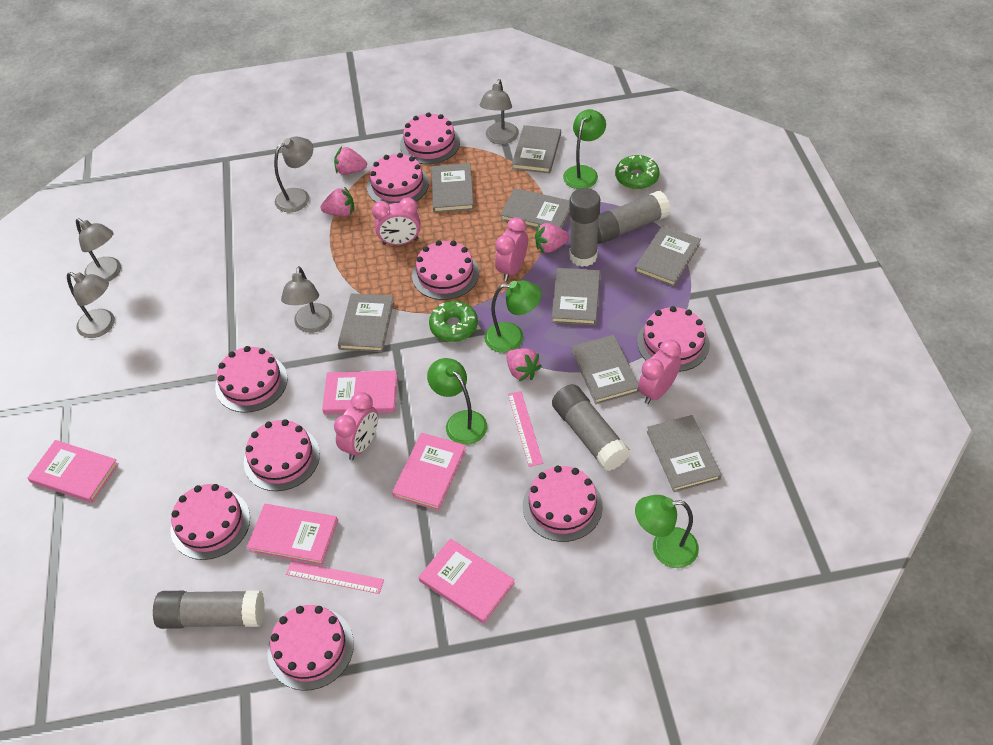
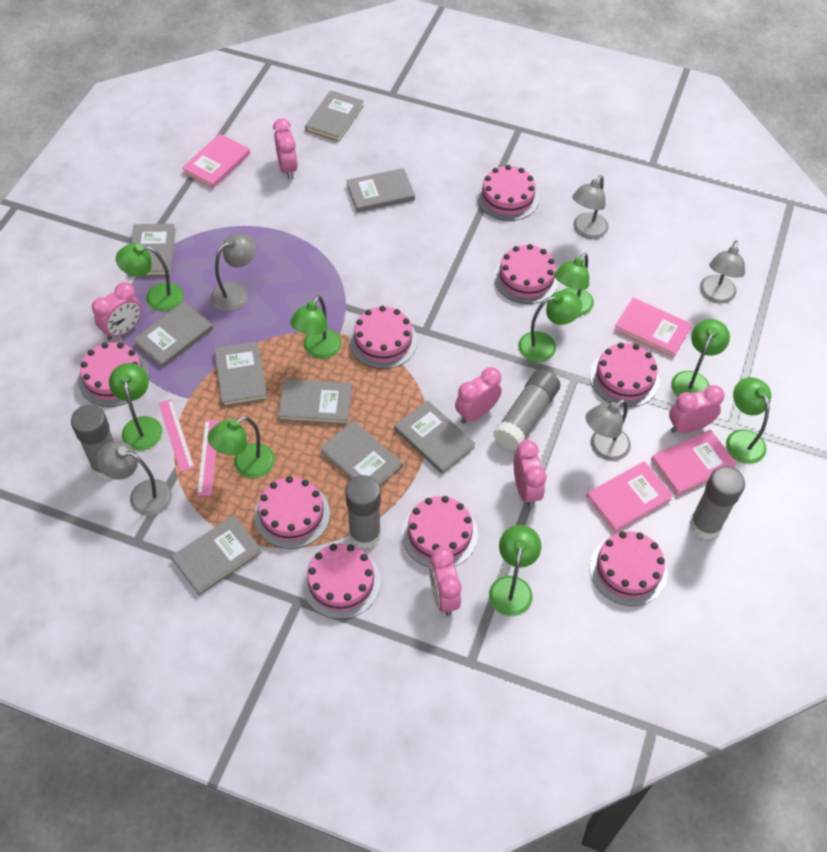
green donut: [429,301,478,342] [615,155,660,189] = 2 -> none = 0
green lamp: [427,358,487,445] [484,280,542,353] [563,109,606,189] [635,495,699,568] = 4 -> [109,363,162,450] [116,244,184,312] [208,416,275,478] [290,296,342,359] [489,525,542,616] [518,290,582,362] [555,253,594,316] [671,319,730,397] [726,377,771,464] = 9
grey book: [338,293,394,352] [431,163,474,213] [500,188,570,229] [512,125,561,173] [551,268,600,325] [572,335,639,404] [635,225,701,287] [647,415,721,492] = 8 -> [128,224,176,277] [133,302,213,368] [171,515,262,595] [214,341,268,407] [278,379,352,425] [305,90,364,142] [320,421,403,486] [346,168,415,212] [394,400,476,474] = 9
pink book: [27,440,119,503] [247,504,338,565] [322,371,397,415] [392,433,466,511] [419,538,515,624] = 5 -> [182,134,250,189] [586,461,673,533] [614,298,692,358] [651,430,737,496] = 4
pink clock: [334,392,378,460] [372,197,420,245] [495,217,528,281] [638,340,681,404] = 4 -> [92,282,142,340] [273,118,298,179] [429,547,461,616] [455,367,502,424] [514,440,546,507] [669,385,724,433] = 6
pink strawberry: [321,187,354,217] [334,146,367,175] [506,348,542,381] [535,223,570,253] = 4 -> none = 0

